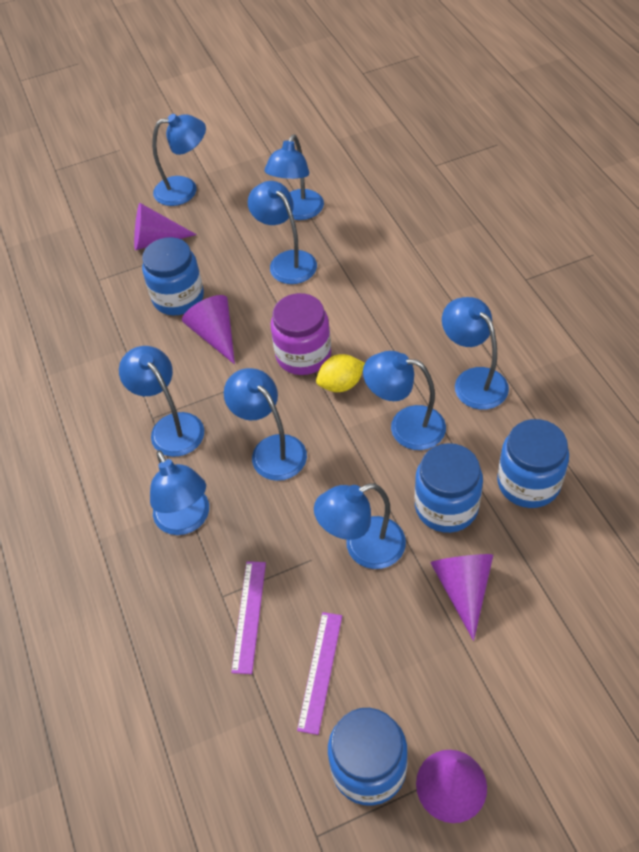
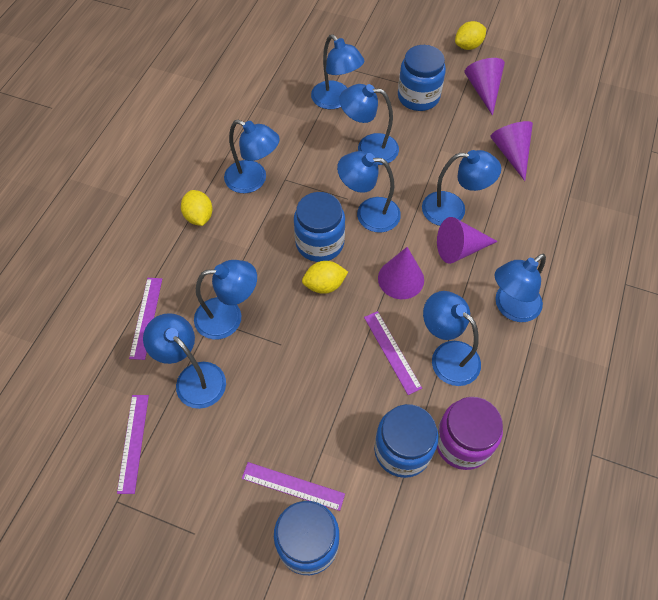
purple ruler: [231,561,266,674] [297,612,342,735] = 2 -> [117,395,149,494] [129,278,162,360] [242,462,345,511] [364,311,422,395] = 4
yellow lemon: [316,354,365,392] = 1 -> [181,190,212,226] [302,261,348,294] [455,21,486,50] = 3

